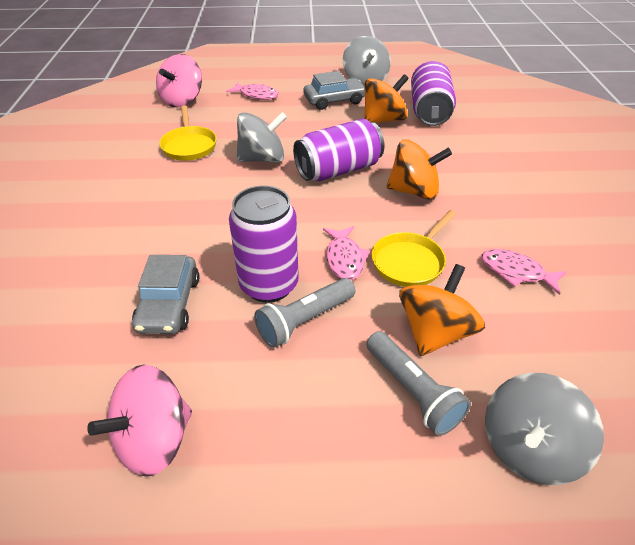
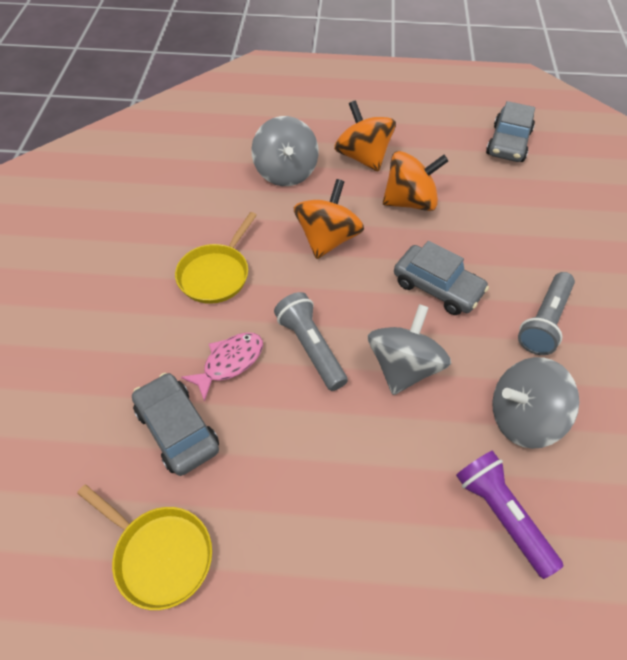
grey car: [132,255,199,334] [304,71,365,110] = 2 -> [132,373,219,476] [394,241,489,315] [486,101,535,162] = 3
pink fish: [226,82,279,100] [323,226,370,280] [482,249,567,295] = 3 -> [181,332,263,402] = 1
pink spinning top: [87,365,192,476] [156,54,202,107] = 2 -> none = 0
purple can: [229,186,299,303] [293,119,384,181] [411,61,456,126] = 3 -> none = 0
purple flashlight: none = 0 -> [456,451,563,579] = 1

